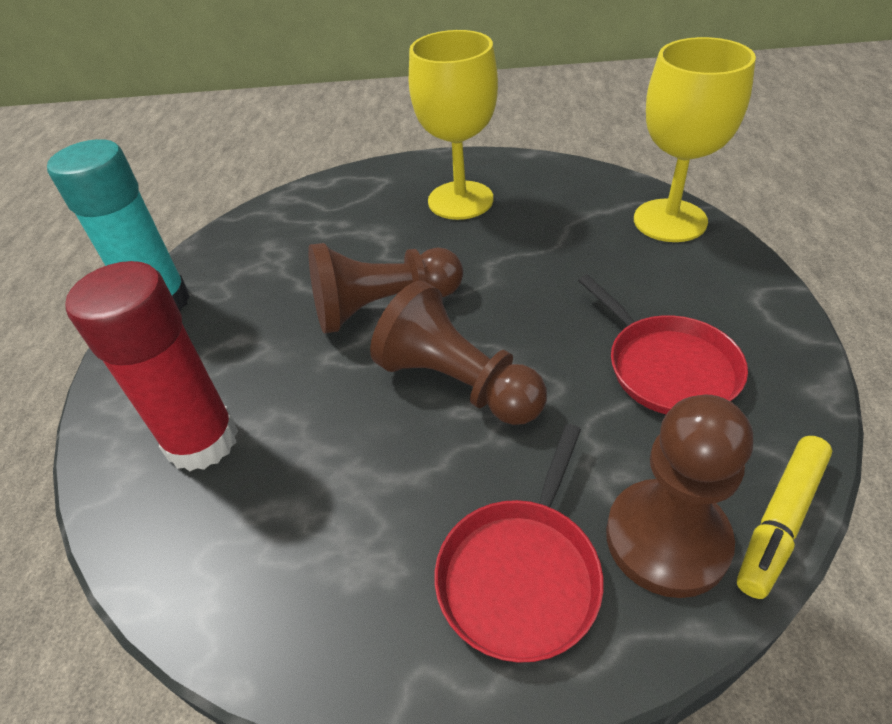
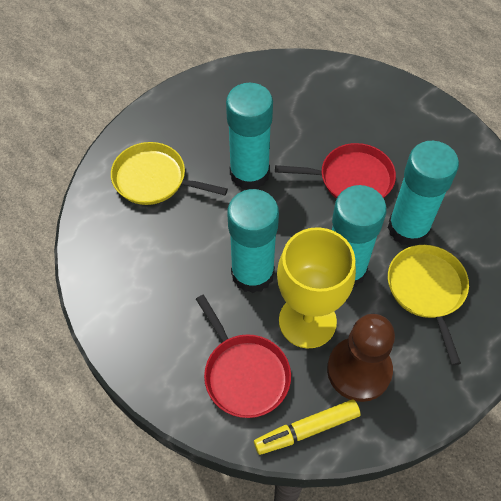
brown pawn: [308,243,463,334] [370,281,547,425] [606,395,753,598] = 3 -> [327,314,395,402] = 1
red glue stick: [65,261,238,472] = 1 -> none = 0
turquoise glue stick: [47,139,190,312] = 1 -> [226,83,273,189] [227,189,279,293] [332,185,387,287] [388,141,459,247] = 4
yellow goblet: [409,30,498,220] [634,37,756,242] = 2 -> [277,227,356,348] = 1
yellow pan: none = 0 -> [111,142,228,205] [388,245,469,365] = 2

